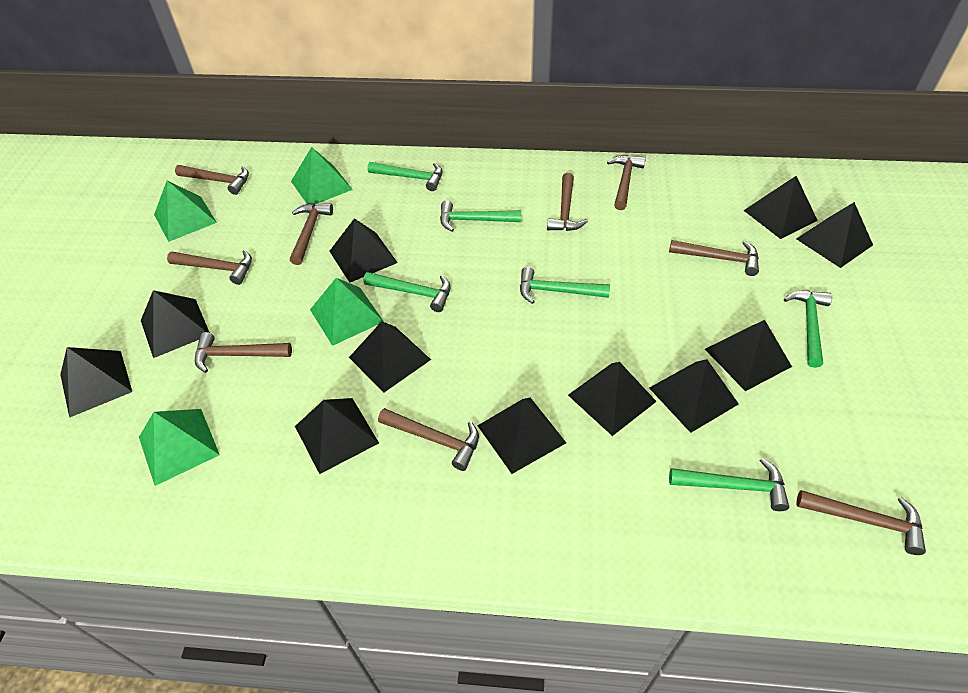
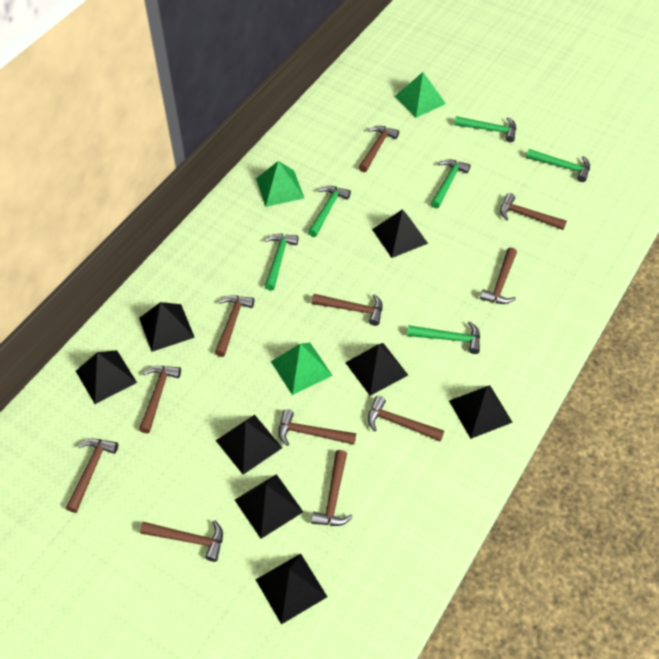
black pyramid: [60,347,132,418] [141,290,210,358] [295,398,379,474] [329,218,398,283] [349,321,431,392] [478,397,566,474] [568,362,657,436] [649,359,739,433] [705,320,792,391] [743,176,818,239] [796,202,873,268] = 11 -> [76,350,137,404] [139,302,195,352] [215,415,282,475] [235,474,303,539] [255,554,327,624] [345,343,408,396] [372,209,428,258] [449,385,513,439] = 8
brown hammer: [167,250,252,285] [175,165,249,195] [195,332,292,373] [290,203,333,265] [378,408,479,471] [547,173,588,231] [607,155,646,210] [669,240,759,276] [796,490,926,555] = 9 -> [66,439,118,513] [139,366,181,433] [140,520,223,562] [215,295,254,357] [278,409,356,446] [311,450,353,526] [312,294,383,326] [359,126,399,172] [368,396,444,441] [480,247,517,304] [500,193,567,230] = 11
green pyramid: [139,409,220,486] [154,181,217,242] [291,147,353,205] [310,278,384,346] = 4 -> [256,161,304,207] [271,343,333,395] [395,72,446,118] = 3

